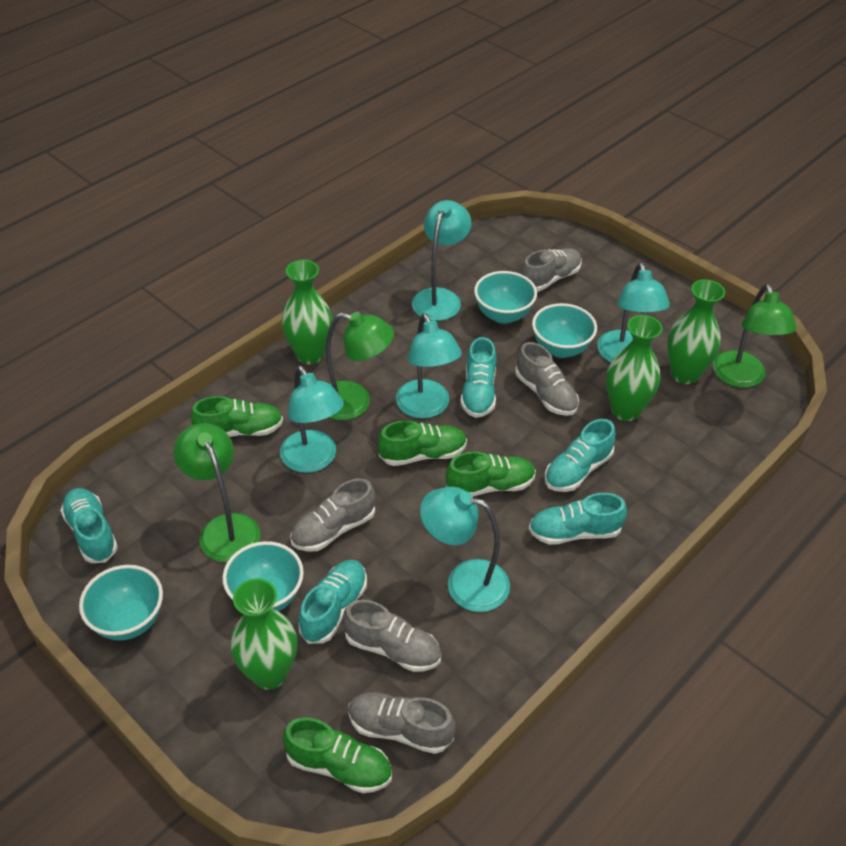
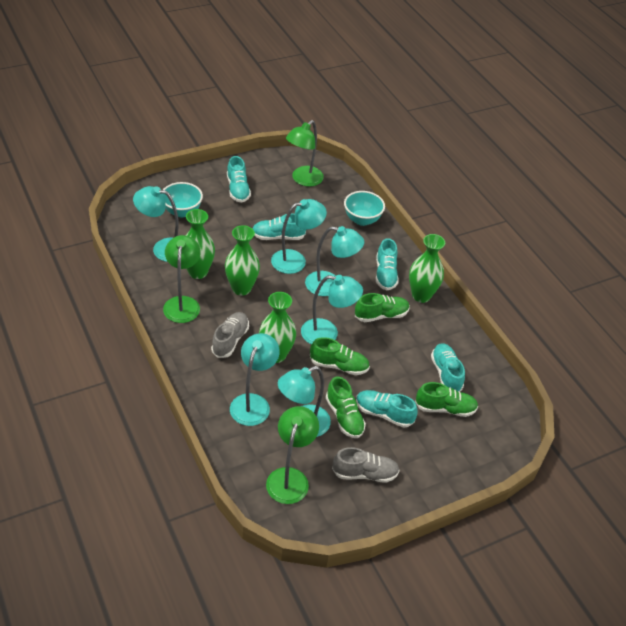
grey shoe: [290,478,375,552] [343,600,441,672] [348,692,455,754] [515,342,579,416] [521,248,582,292] = 5 -> [211,312,249,358] [332,447,400,483] = 2
turquoise bowl: [79,565,163,641] [223,541,304,611] [474,271,537,324] [532,303,597,358] = 4 -> [163,182,203,217] [344,191,385,226] = 2
turquoise lamp: [280,366,344,473] [396,313,462,419] [412,200,471,321] [420,487,510,612] [597,262,670,362] = 5 -> [133,186,179,262] [230,333,280,426] [271,199,327,274] [278,366,331,437] [301,275,363,345] [305,226,364,296] = 6

